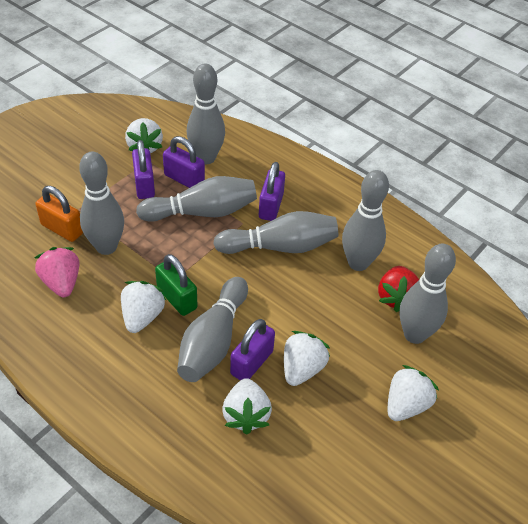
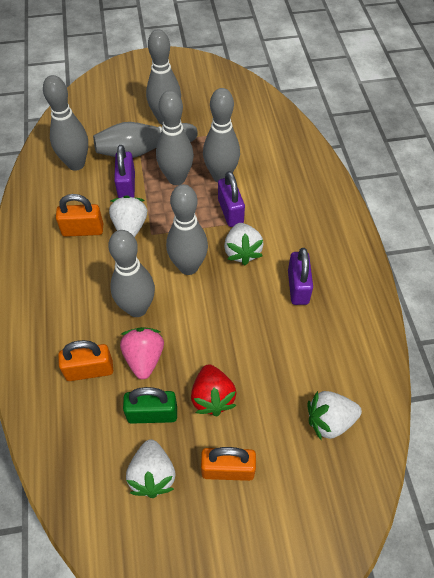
orange padlock: [36,186,83,242] = 1 -> [56,194,103,237] [58,340,113,381] [201,447,256,481] = 3
purple padlock: [132,140,155,199] [163,136,205,188] [230,319,275,380] [259,162,285,221] = 4 -> [114,145,135,198] [218,171,245,227] [288,248,313,305] = 3
white strawberry: [121,281,166,333] [125,118,163,153] [222,378,272,434] [284,331,330,386] [388,365,439,421] = 5 -> [109,195,147,237] [126,439,175,498] [224,223,264,265] [308,391,362,440] = 4

